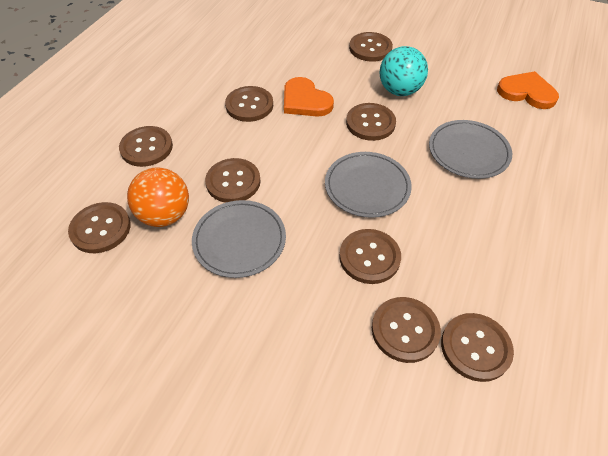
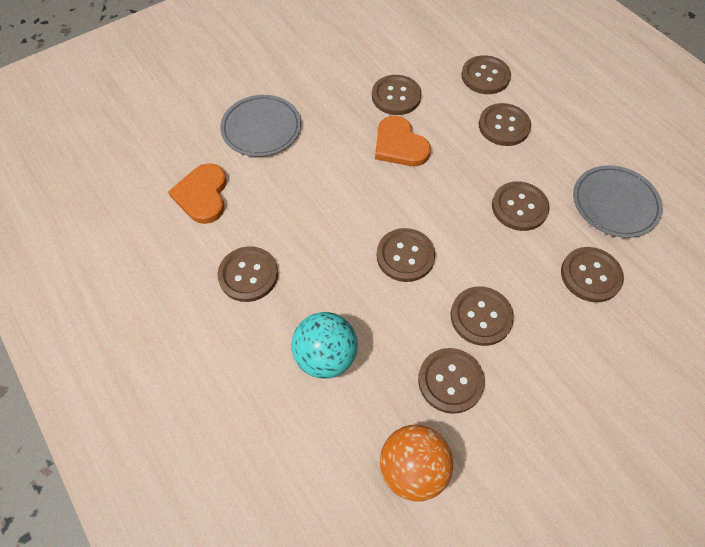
grey plate: [192,200,286,278] [325,152,412,218] [429,120,512,179] = 3 -> [220,95,301,156] [573,165,663,238] = 2

